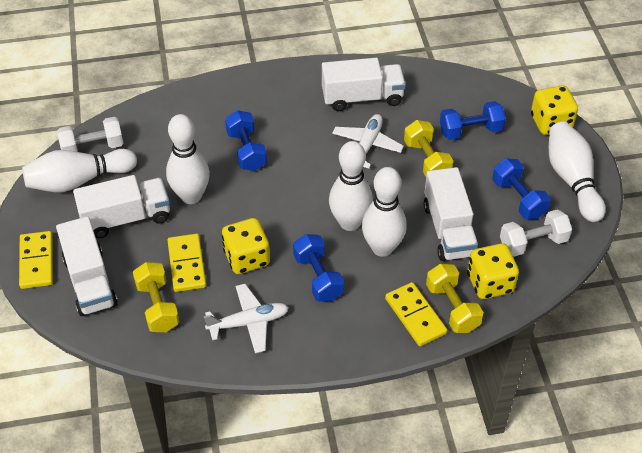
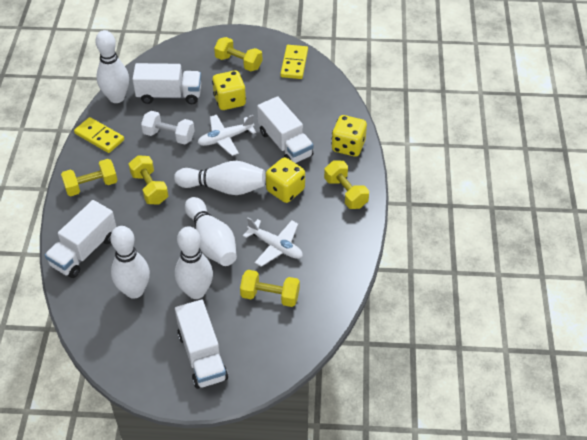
blue dumbbell: [225,110,267,171] [293,234,344,302] [440,101,506,140] [492,158,551,219] = 4 -> none = 0
white dumbbell: [57,117,124,152] [500,209,572,257] = 2 -> [141,111,195,144] = 1
yellow domino: [19,231,53,289] [167,234,206,292] [385,282,447,346] = 3 -> [74,117,124,153] [280,45,308,79] = 2
yellow dumbbell: [133,262,179,332] [404,120,453,177] [426,264,483,333] = 3 -> [61,159,118,196] [129,155,169,204] [214,37,262,71] [240,270,300,307] [324,161,369,209] = 5

